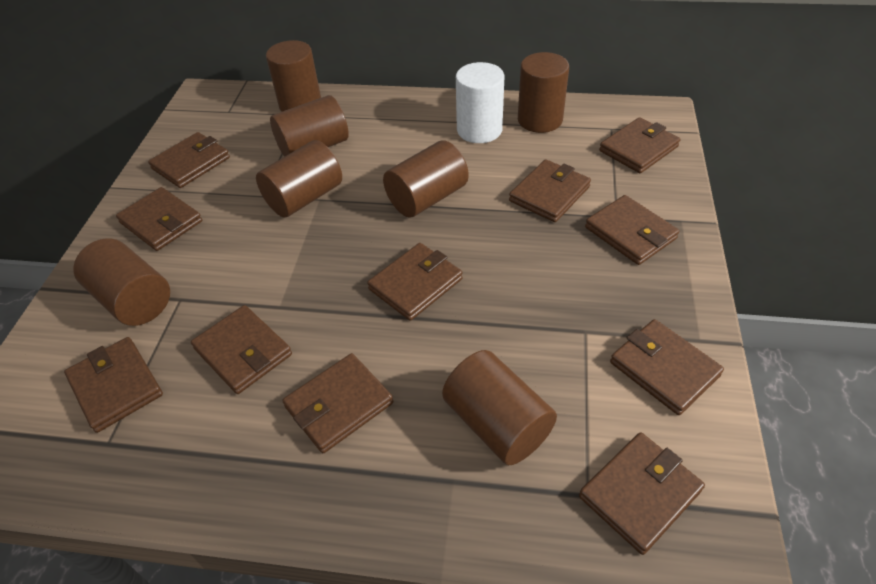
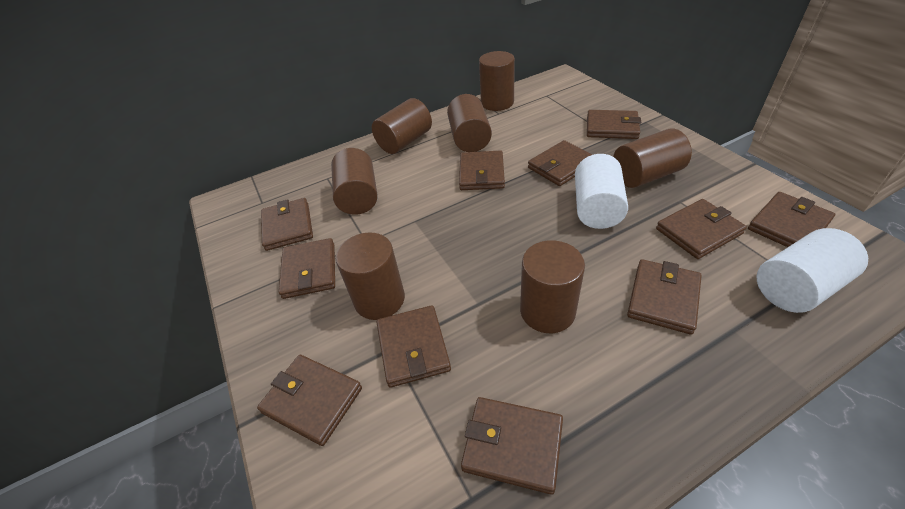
white cylinder: [456,62,504,143] = 1 -> [575,154,628,229] [757,228,868,313] = 2

